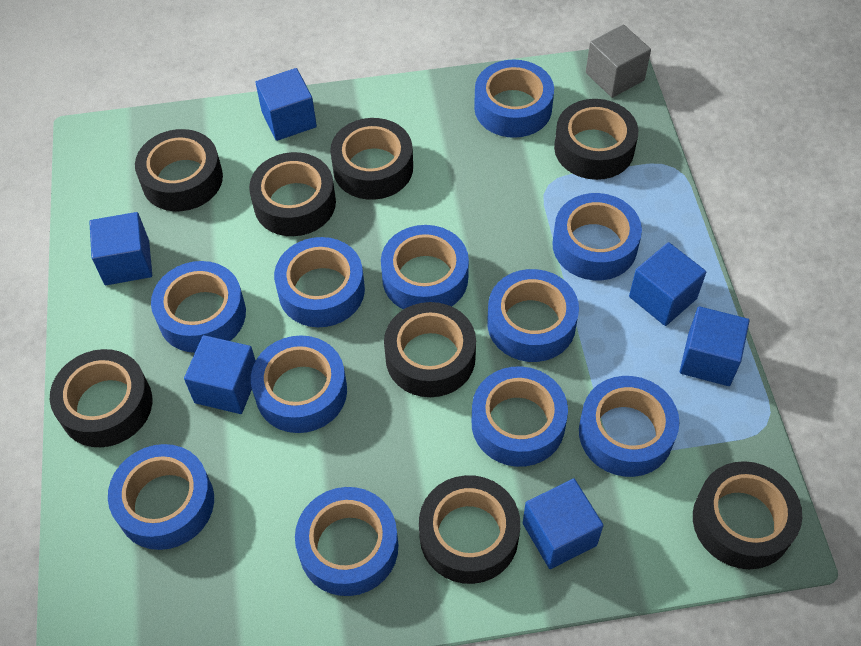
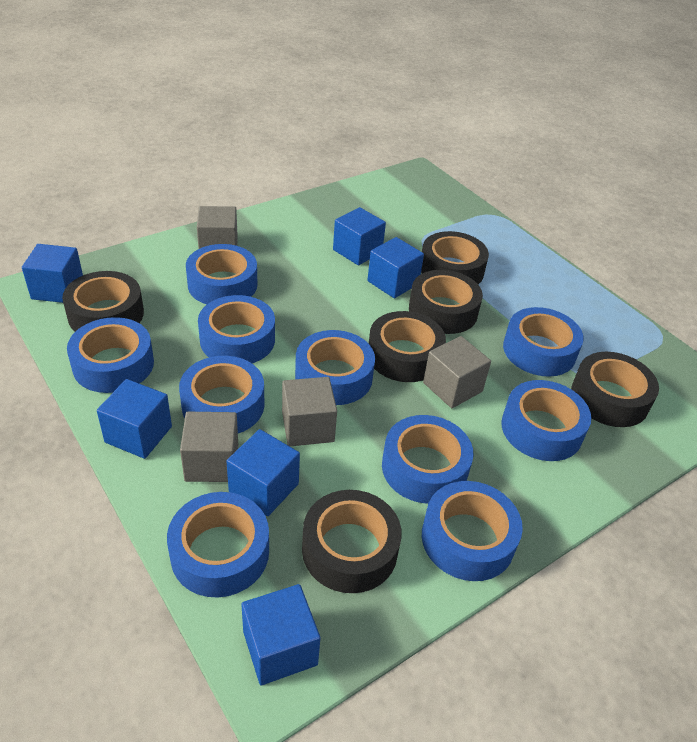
black tape: [50,349,152,447] [135,129,223,211] [249,152,336,236] [330,118,413,200] [384,302,476,397] [419,475,520,584] [554,99,638,180] [693,461,802,569] = 8 -> [62,271,144,332] [302,490,402,593] [369,311,446,382] [409,270,483,334] [421,231,489,284] [571,352,659,427] = 6
blue tape: [108,444,214,550] [151,261,246,353] [251,335,347,433] [274,237,365,327] [295,487,398,596] [381,225,469,310] [472,366,568,467] [474,60,554,138] [487,269,579,362] [552,193,642,280] [579,376,679,477] = 11 -> [67,317,154,393] [167,492,269,598] [179,356,265,433] [186,244,258,304] [198,295,275,363] [295,330,375,405] [382,415,474,504] [422,481,523,581] [501,380,591,461] [503,307,584,377] = 10
grey cube: [586,24,651,98] = 1 -> [180,412,238,482] [197,206,238,249] [282,377,337,446] [423,336,491,408] = 4

